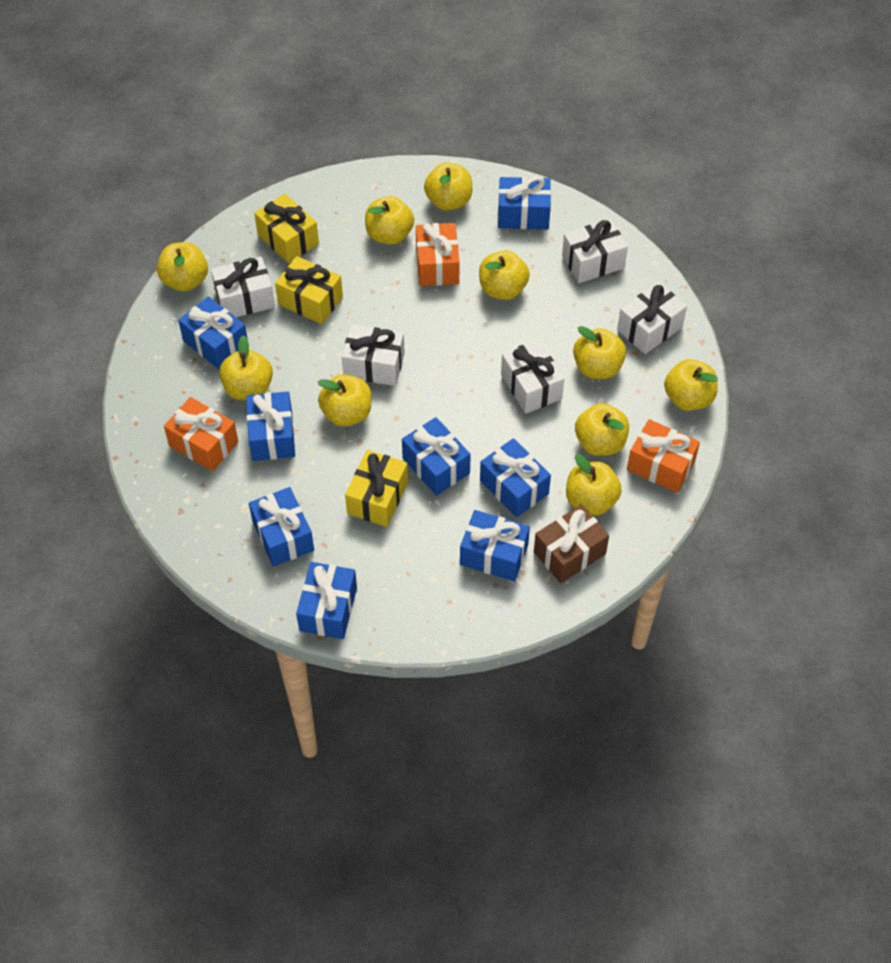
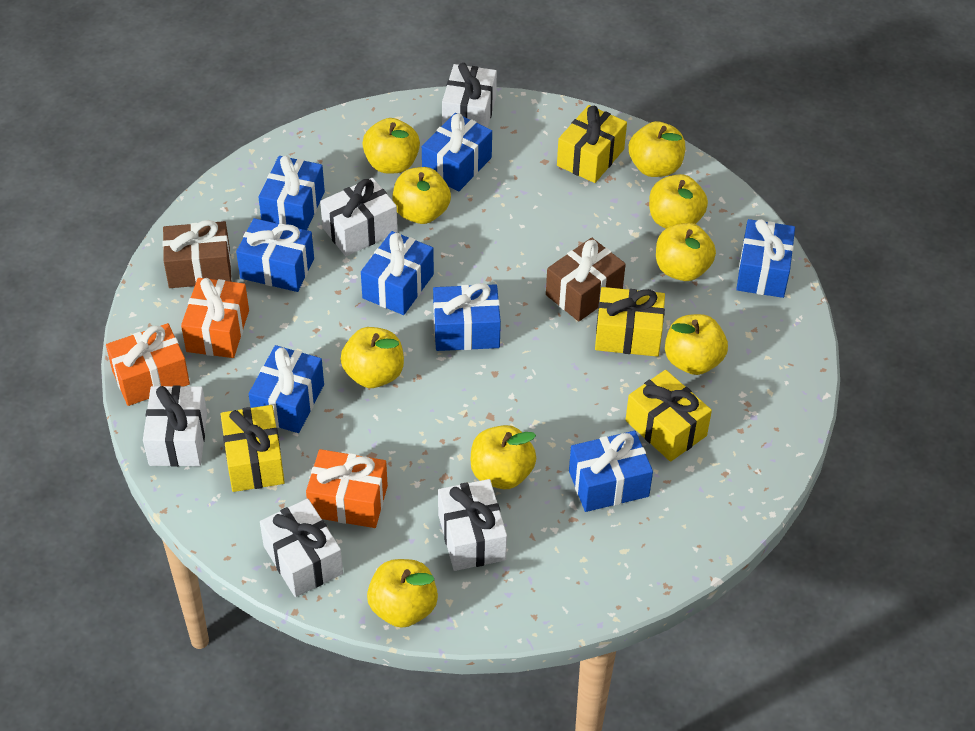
brown gift: [534,504,609,583] = 1 -> [163,220,231,288] [546,238,626,321] = 2
yellow apple: [157,242,208,291] [219,335,273,400] [317,374,371,426] [365,196,414,245] [424,162,472,211] [479,250,530,300] [566,454,622,515] [573,326,626,379] [575,403,629,456] [664,359,718,411] = 10 -> [341,327,404,388] [362,118,420,173] [367,559,438,628] [392,167,451,224] [470,425,536,489] [628,121,685,177] [649,174,708,229] [656,223,716,281] [665,314,728,375] = 9
yellow gift: [254,194,319,263] [275,256,343,324] [345,450,408,527] = 3 -> [221,405,285,492] [557,105,627,183] [595,287,665,357] [626,370,712,462] = 4

